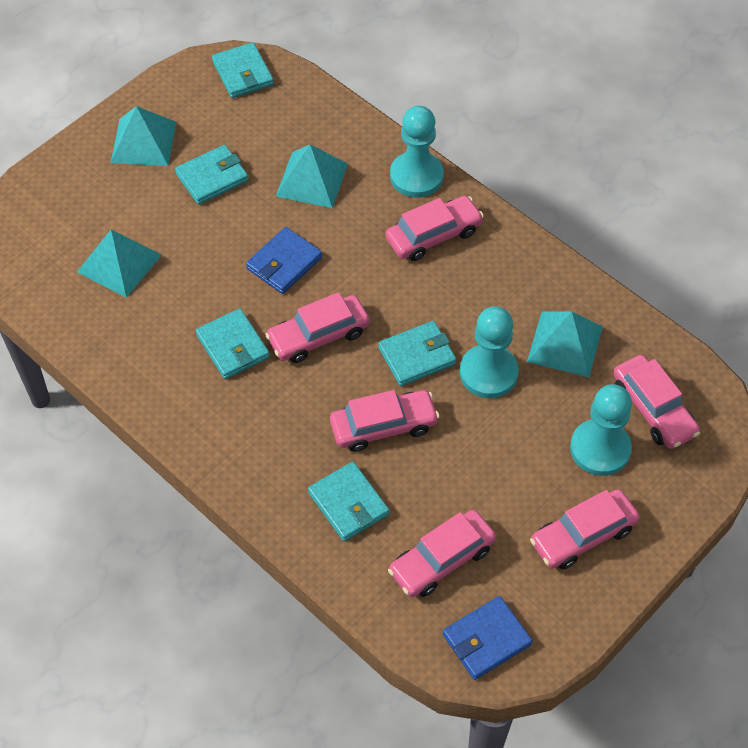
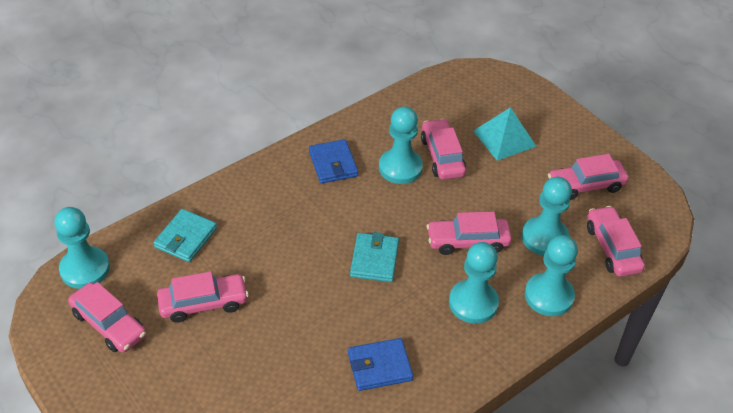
turquoise pawn: [390,106,444,198] [460,306,519,398] [570,384,632,476] = 3 -> [54,207,110,289] [379,106,423,184] [449,242,499,324] [522,177,572,256] [525,235,578,316] = 5
turquoise pyramid: [77,229,162,298] [111,106,176,166] [276,145,348,208] [527,311,603,377] = 4 -> [473,107,537,161] = 1
turquoise wallet: [175,145,249,205] [196,308,270,379] [212,42,274,98] [308,462,389,541] [378,321,457,386] = 5 -> [154,209,217,262] [350,232,399,282] = 2

